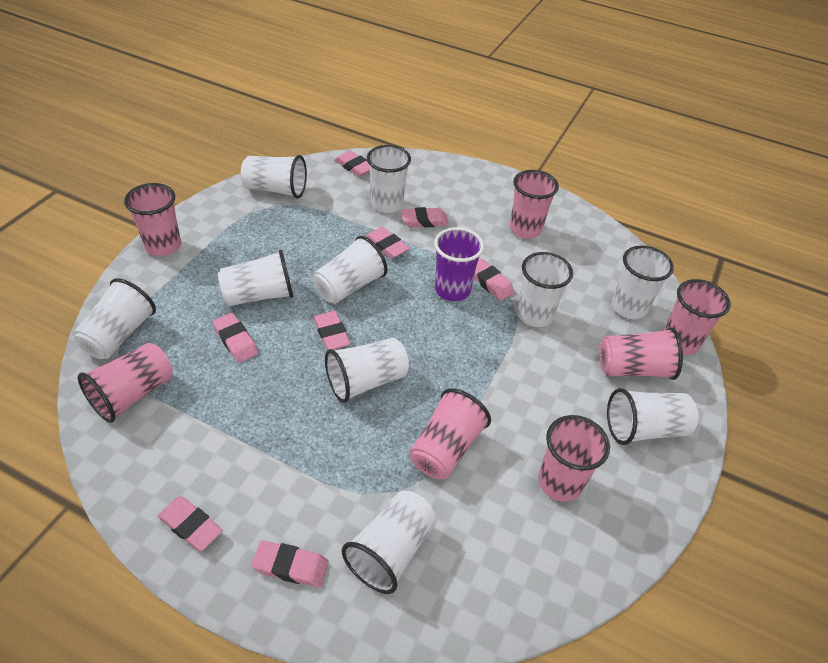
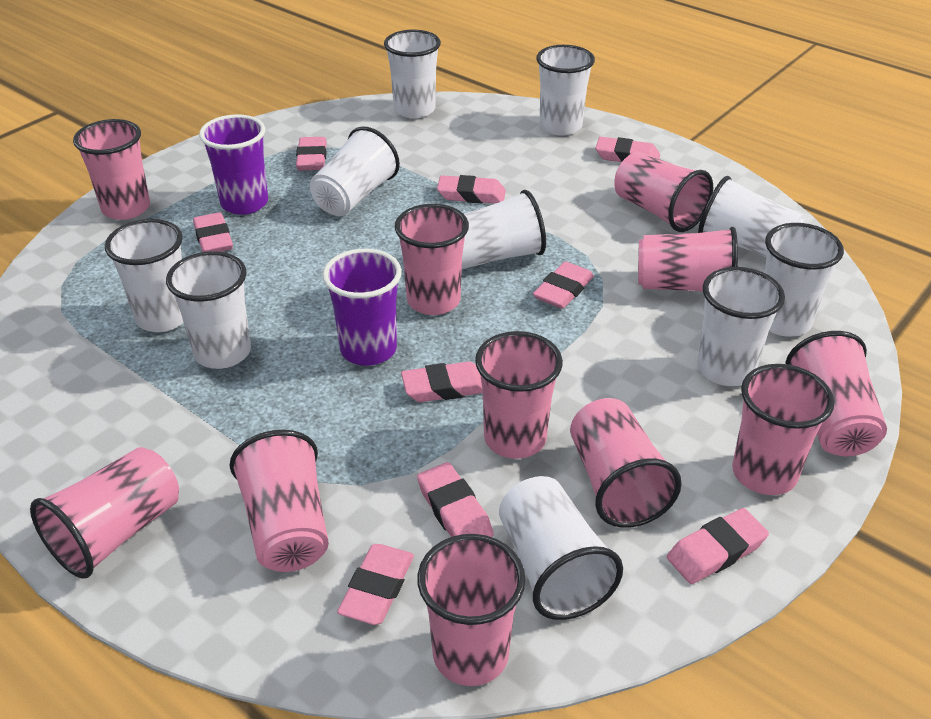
pink cup: [78,343,173,423] [124,183,181,256] [409,389,491,479] [510,170,559,238] [538,415,610,502] [599,328,683,380] [664,279,731,355] = 7 -> [30,447,179,579] [73,119,150,220] [230,430,329,572] [395,204,469,315] [417,534,526,686] [475,331,563,459] [570,398,682,528] [615,152,713,232] [638,227,738,292] [732,364,835,495] [786,331,887,456] = 11
pink eraser: [158,496,223,551] [213,313,258,363] [251,541,329,587] [313,311,351,350] [335,150,370,177] [365,227,410,259] [401,207,449,228] [474,258,514,301] = 8 -> [193,212,233,252] [296,137,327,171] [337,544,414,625] [401,361,483,402] [417,462,494,537] [437,175,506,203] [533,262,594,309] [596,137,660,162] [667,508,769,584] = 9
purple cup: [434,227,484,301] = 1 -> [199,114,268,215] [322,249,402,366] = 2

